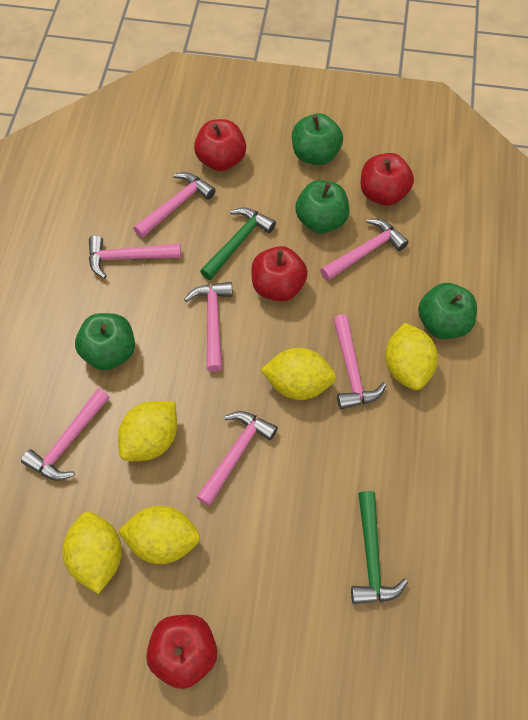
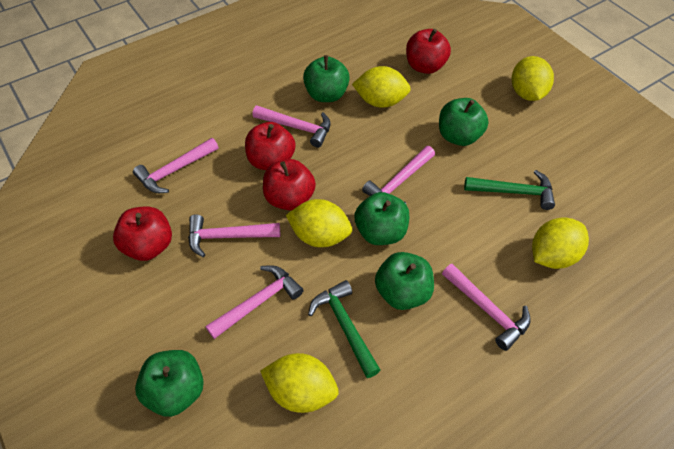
green apple: [75,313,135,371] [292,113,343,165] [295,180,350,234] [418,283,477,339] = 4 -> [135,350,204,417] [303,55,350,102] [355,192,409,245] [375,252,434,310] [439,98,489,146] = 5
pink hammer: [21,388,110,481] [89,235,181,278] [133,172,216,238] [184,282,233,372] [196,411,278,506] [320,219,409,281] [333,314,387,409] = 7 -> [133,138,219,193] [188,214,280,257] [206,265,304,339] [252,106,331,148] [362,146,435,204] [442,264,531,351] = 6

